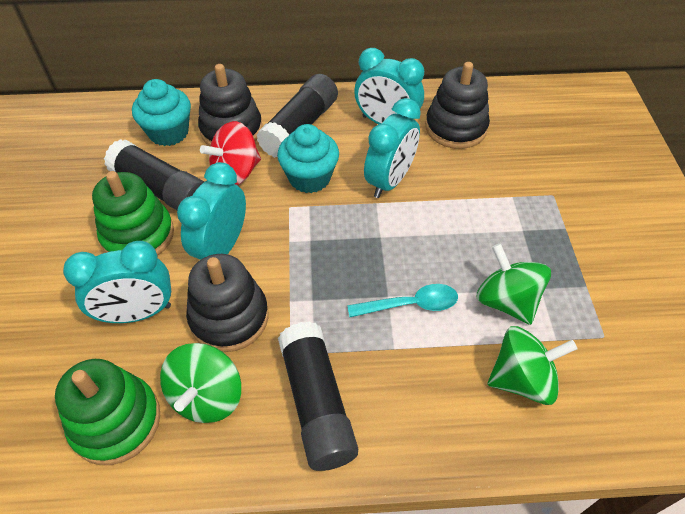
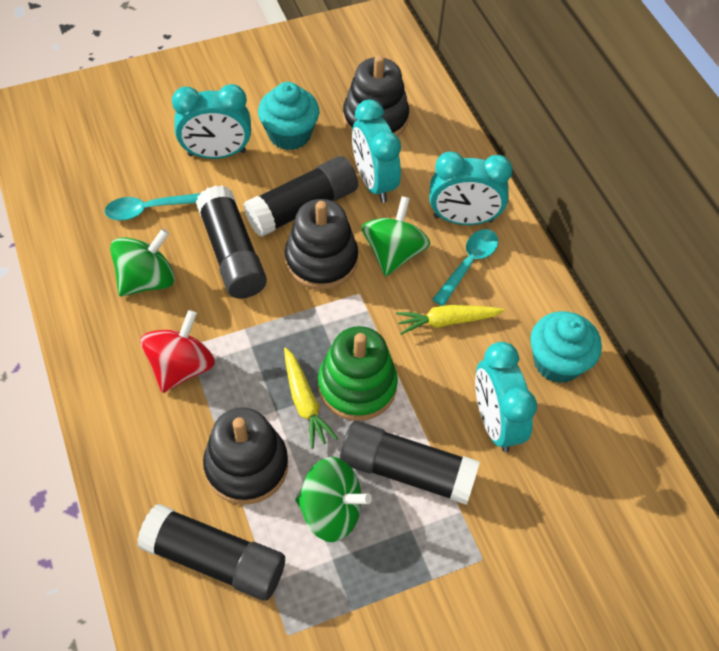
black glue stick: [104,139,204,210] [257,74,338,158] [278,321,358,471] = 3 -> [137,504,285,601] [196,185,267,299] [243,156,358,237] [340,421,480,505] = 4
green stacking toy: [55,359,160,465] [92,171,174,256] = 2 -> [318,326,398,421] = 1
turquoise spoon: [347,284,458,317] = 1 -> [105,193,201,221] [432,229,498,306] = 2
yellow carrot: none = 0 -> [284,347,338,449] [396,305,505,335] = 2

